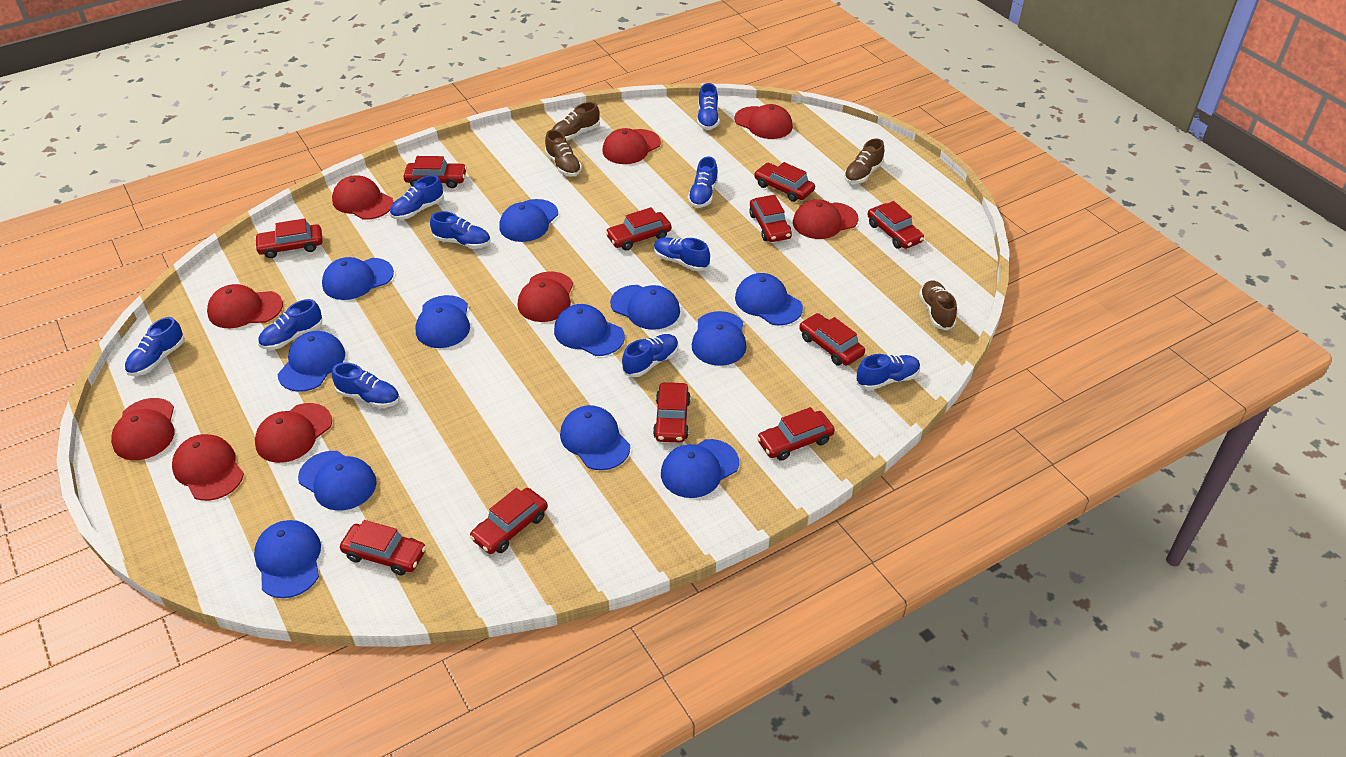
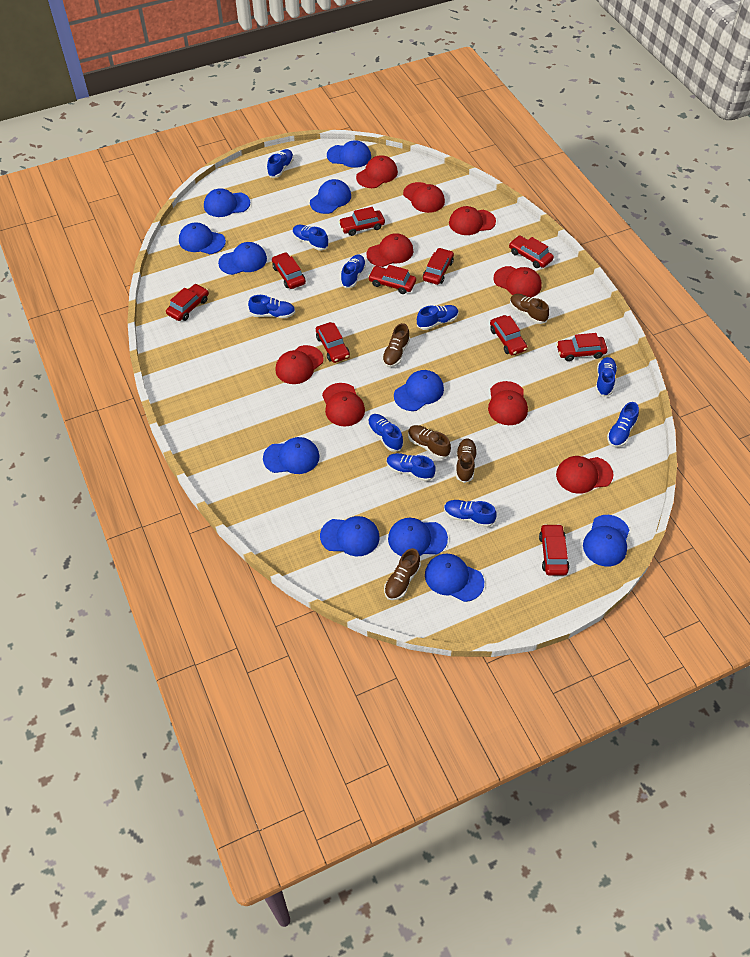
blue cap: [254,520,321,598] [278,331,345,392] [298,451,377,510] [322,257,394,300] [415,295,470,348] [499,199,558,242] [554,304,625,356] [560,405,630,470] [610,285,680,330] [661,439,739,498] [692,311,747,366] [735,273,803,325] = 12 -> [179,222,226,254] [204,188,250,217] [218,242,267,275] [263,437,320,474] [310,179,351,214] [320,516,380,556] [327,140,371,168] [388,518,448,556] [394,370,444,411] [425,554,484,602] [583,515,629,567] = 11
brown shoe: [545,130,582,176] [552,102,600,141] [844,139,884,184] [919,280,957,330] = 4 -> [382,323,410,367] [384,548,421,600] [408,425,451,459] [456,438,477,483] [510,294,549,324] = 5
red car: [254,219,323,258] [340,520,426,575] [404,156,467,188] [470,488,548,554] [605,207,671,251] [653,382,691,443] [749,195,792,242] [754,162,815,202] [757,407,835,461] [799,313,865,366] [867,201,924,249] = 11 -> [166,284,209,321] [272,252,306,289] [316,322,350,363] [339,207,385,236] [368,265,416,294] [423,248,454,285] [490,315,527,355] [509,235,554,268] [539,524,569,575] [556,333,608,361] = 10

